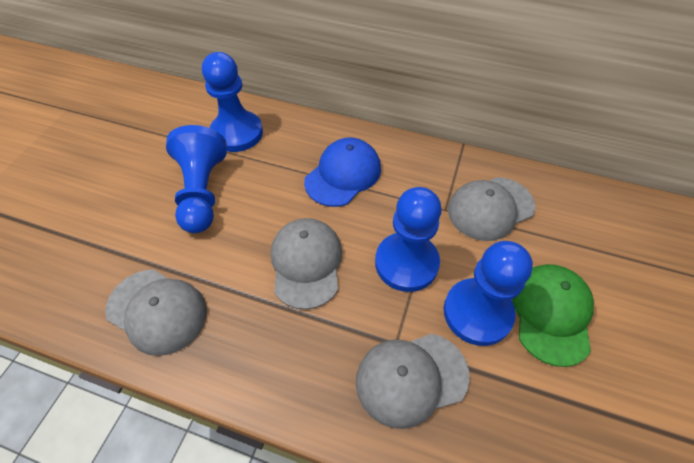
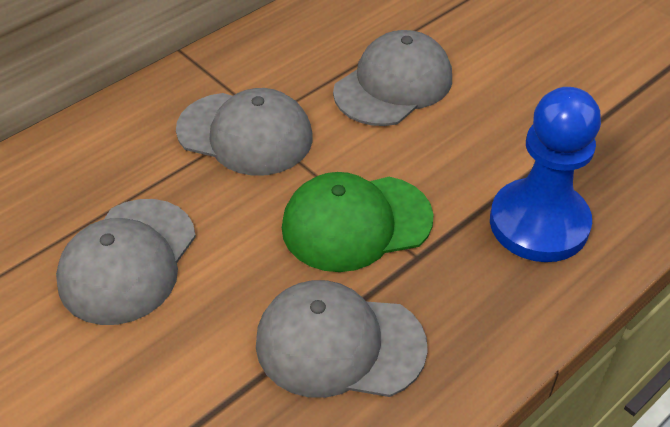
blue cap: [304,138,381,207] = 1 -> none = 0
blue pawn: [166,125,227,233] [202,52,263,152] [375,187,442,292] [444,241,533,346] = 4 -> [490,87,601,262] = 1

